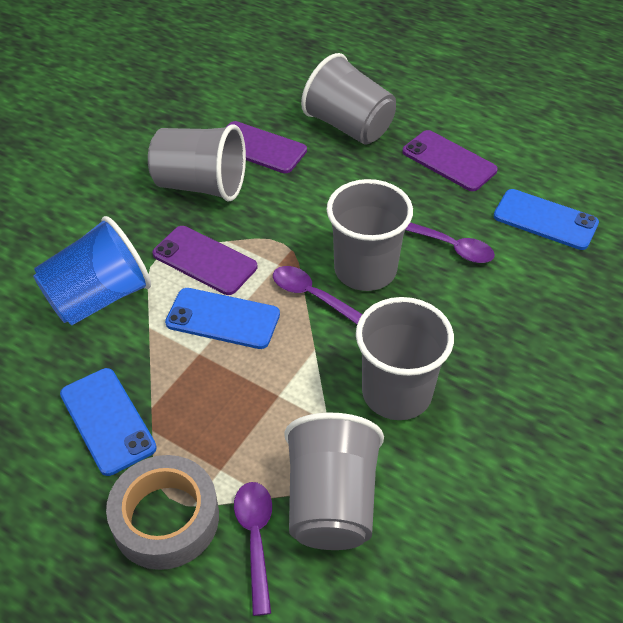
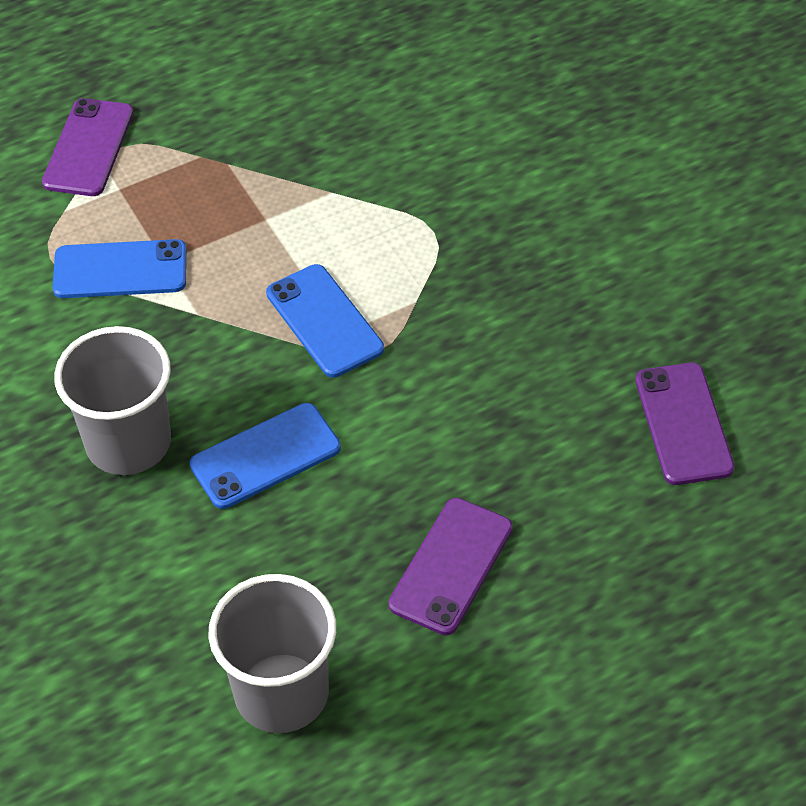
blue cup: [33,216,151,325] = 1 -> none = 0
grey cup: [148,124,246,201] [284,412,384,550] [301,53,396,145] [327,179,413,291] [356,297,454,420] = 5 -> [54,326,171,475] [208,574,336,733] = 2
grey tape: [106,455,219,570] = 1 -> none = 0
purple spoon: [234,482,272,616] [273,266,363,324] [405,222,495,263] = 3 -> none = 0

